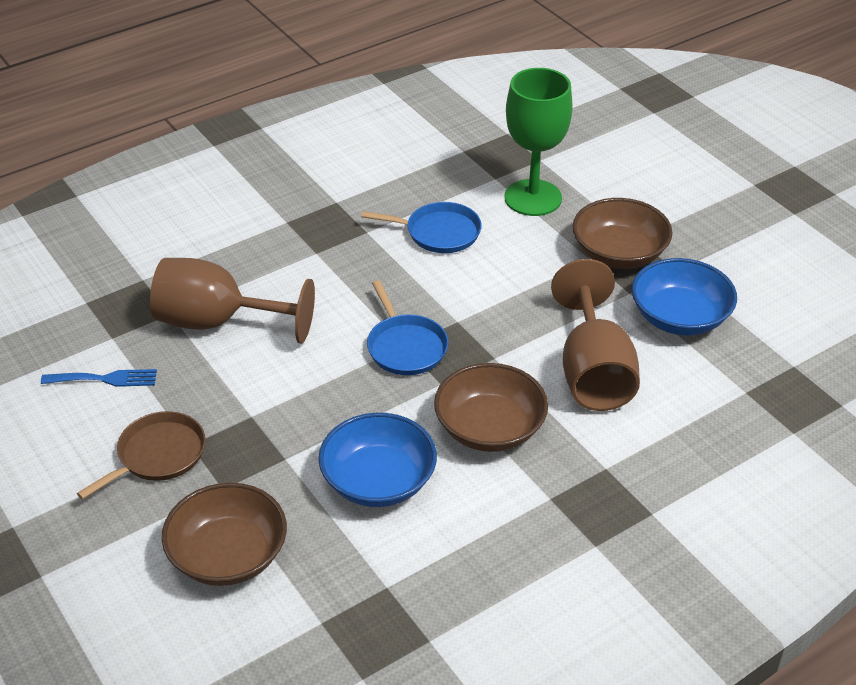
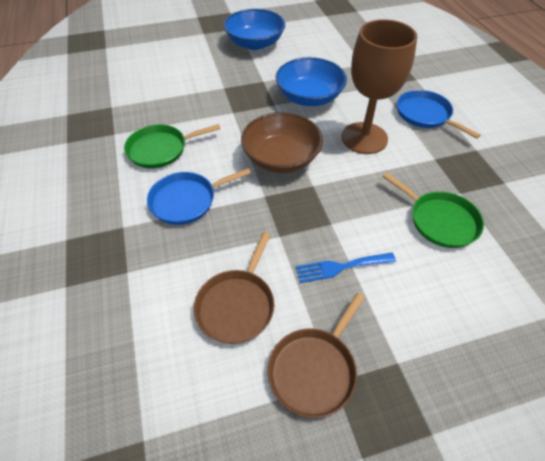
brown bowl: [162,483,287,586] [434,363,548,452] [572,198,673,269] = 3 -> [241,112,323,173] = 1
brown goblet: [150,258,315,344] [551,259,640,411] = 2 -> [341,19,417,154] = 1
brown pan: [77,411,206,499] = 1 -> [194,232,274,344] [268,293,365,418] = 2
green goblet: [504,68,573,216] = 1 -> none = 0
green pan: none = 0 -> [124,124,221,169] [382,172,484,248] = 2

